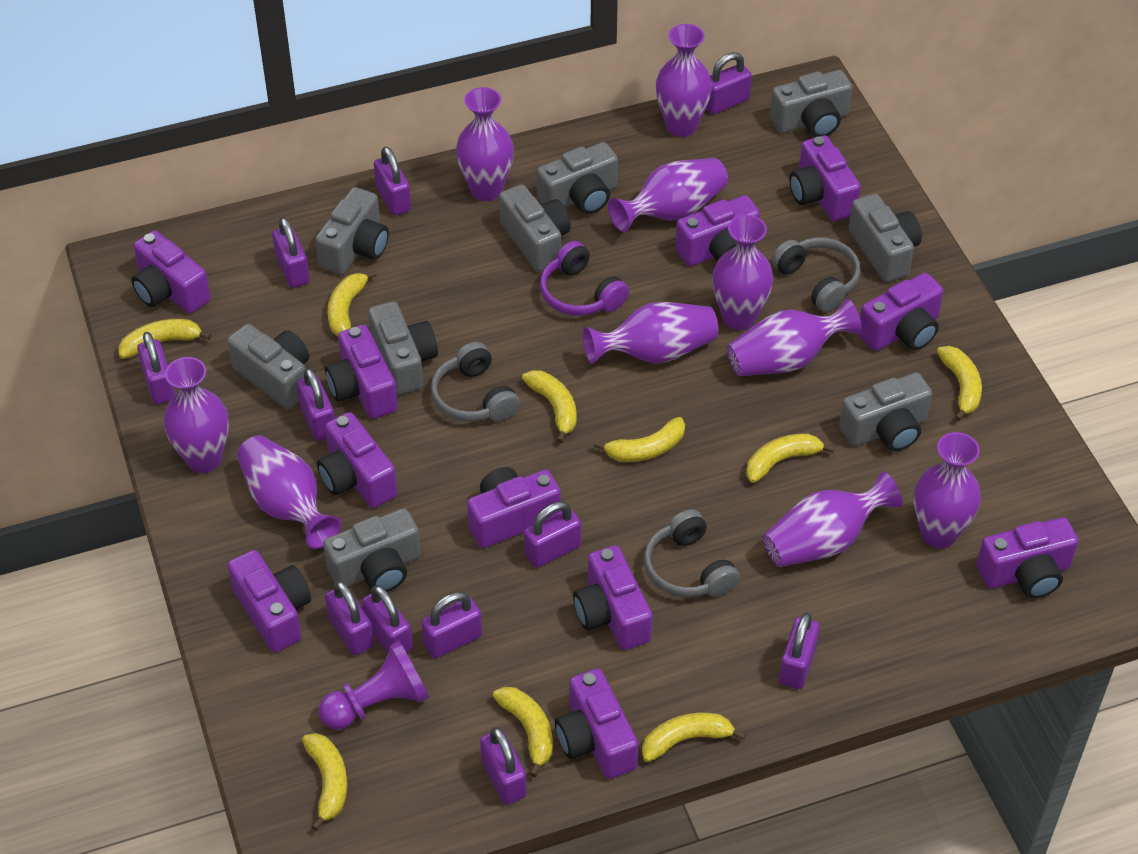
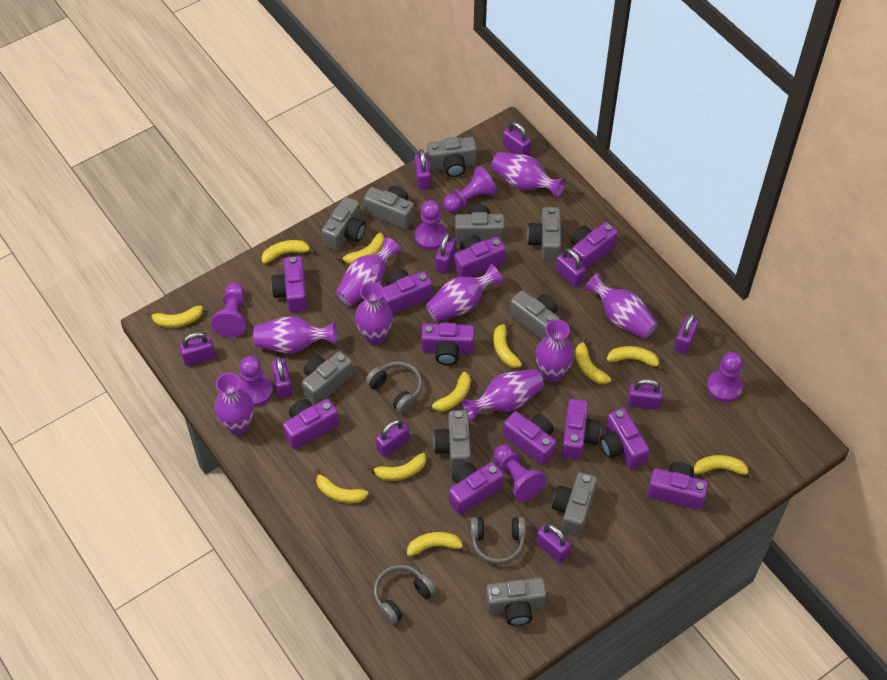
grey camera: [227,324,309,409] [315,187,389,275] [323,508,421,592] [368,301,438,395] [499,184,571,271] [537,142,618,214] [770,70,852,137] [839,372,932,451] [848,194,922,282] = 9 -> [302,351,353,405] [322,197,366,251] [364,186,414,229] [427,137,477,177] [433,410,471,471] [454,205,505,243] [486,578,546,626] [510,290,560,339] [527,207,561,261] [552,472,597,536] = 10
purple headphones: [540,241,629,316] = 1 -> none = 0
purple padlock: [137,332,175,404] [272,217,310,288] [296,368,335,441] [325,581,374,655] [362,585,413,653] [374,147,411,216] [421,592,482,658] [480,727,527,805] [524,502,581,568] [706,52,752,114] [779,612,820,689] = 11 -> [179,332,215,366] [271,356,292,398] [376,419,409,457] [414,149,431,190] [435,232,456,273] [503,122,531,156] [536,524,571,563] [556,248,586,288] [627,379,663,410] [674,313,699,354] = 10
purple pawn: [318,641,429,730] = 1 -> [211,283,246,337] [240,356,273,407] [415,200,447,250] [443,166,497,213] [494,444,546,502] [707,352,743,402] = 6
purple vase: [164,357,229,473] [237,436,341,549] [456,87,514,201] [583,302,718,364] [608,158,728,232] [656,24,712,137] [712,215,773,330] [727,298,862,376] [763,471,903,567] [914,432,981,549] = 10 -> [214,373,254,435] [253,316,336,354] [336,237,401,306] [355,282,393,345] [426,264,503,322] [462,369,544,421] [492,152,566,198] [536,320,574,382] [584,273,658,339] = 9
yellow banana: [118,319,211,359] [302,733,347,831] [327,270,377,337] [493,687,553,777] [522,370,576,443] [593,417,685,462] [642,713,746,762] [746,434,835,483] [937,346,982,421] = 9 -> [146,305,203,328] [262,240,316,264] [315,469,368,503] [337,233,384,264] [367,453,426,481] [407,532,469,556] [426,372,471,412] [494,319,522,368] [575,337,611,384] [607,346,664,371] [694,455,754,479] = 11

